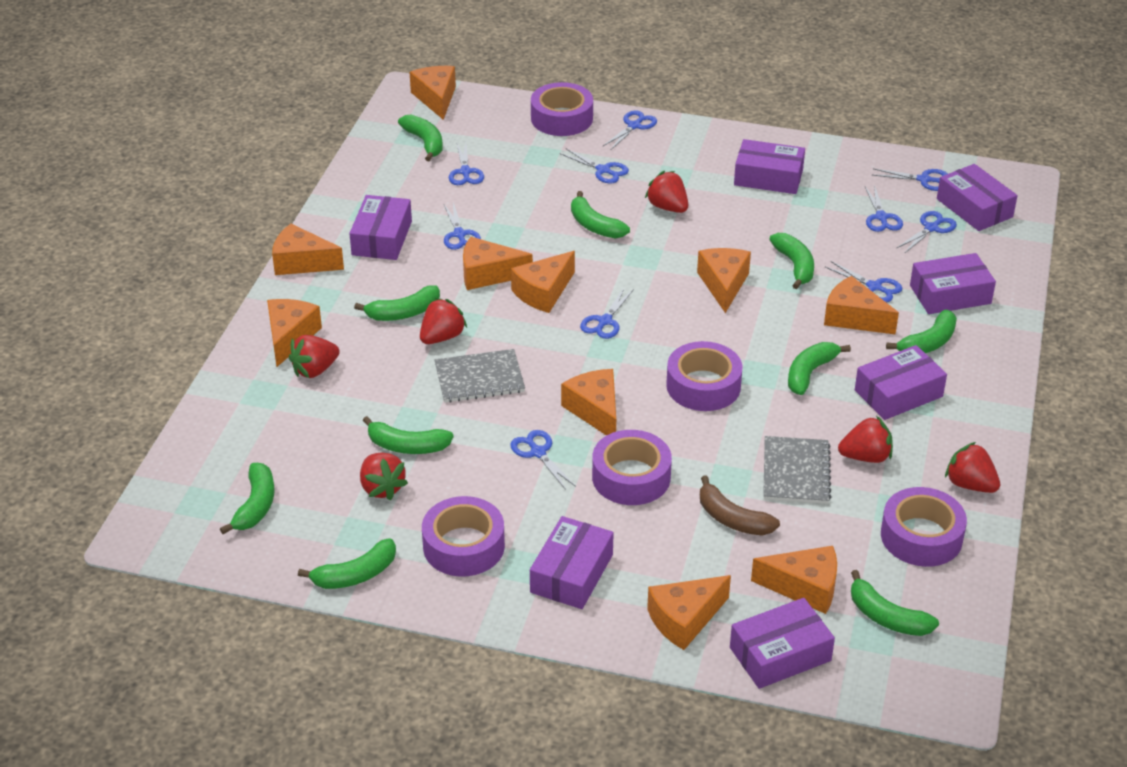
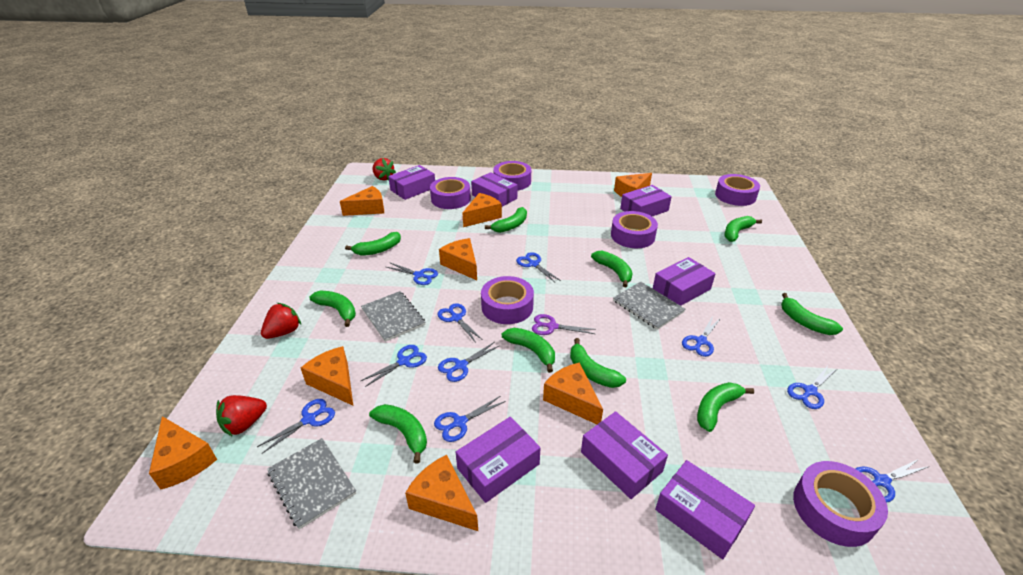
brown banana: [700,475,780,536] = 1 -> none = 0
grey notebook: [434,349,525,403] [763,436,831,504] = 2 -> [267,438,356,530] [361,291,426,342] [613,281,685,330] = 3
orange cheese: [267,299,322,367] [272,224,344,275] [410,66,456,120] [463,237,533,290] [511,251,575,313] [561,369,616,436] [647,575,731,650] [697,248,751,313] [751,546,837,614] [824,276,899,334] = 10 -> [149,416,217,490] [301,346,353,406] [340,186,384,216] [405,455,478,531] [439,238,477,280] [462,193,502,227] [543,362,603,424] [614,173,652,197] = 8
purple scissors: none = 0 -> [532,314,596,335] = 1
purple tape: [422,496,505,577] [531,82,593,136] [592,430,672,505] [666,341,742,411] [881,487,967,567] = 5 -> [430,177,471,209] [481,276,534,324] [493,161,531,191] [611,211,658,248] [715,174,760,206] [793,461,888,547] = 6
red strawberry: [289,335,340,378] [360,453,408,501] [420,298,467,344] [645,171,688,213] [838,416,893,463] [945,442,1000,493] = 6 -> [216,395,267,436] [261,303,301,339] [372,158,396,181] = 3

